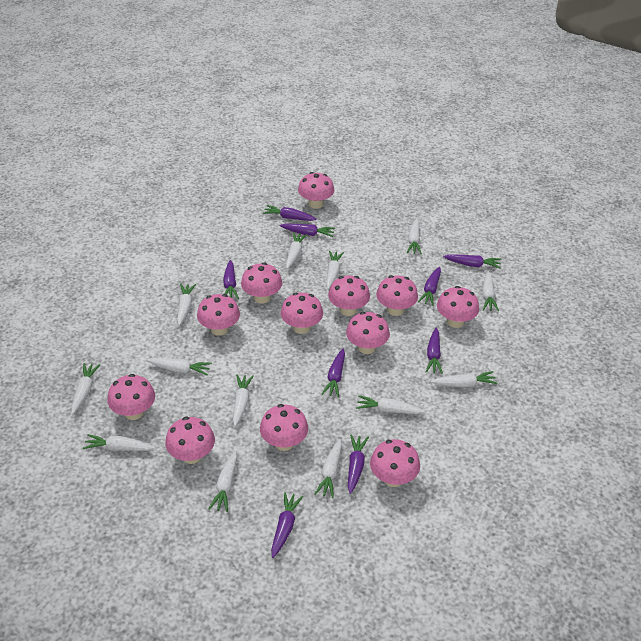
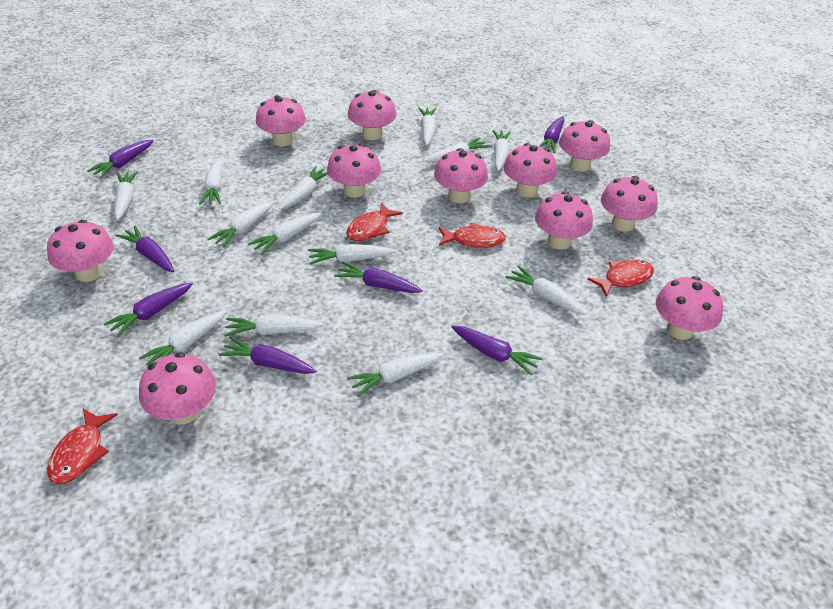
pink mushroom: [107,374,155,420] [165,417,215,464] [197,294,240,336] [241,263,282,304] [260,404,308,451] [281,293,323,334] [298,172,334,209] [328,276,370,316] [346,312,390,354] [370,439,420,487] [376,275,418,316] [437,286,479,328] = 12 -> [47,220,114,282] [139,352,216,425] [256,95,306,147] [327,144,381,198] [348,90,397,140] [434,148,488,203] [503,143,557,197] [535,191,593,249] [559,120,610,172] [601,176,658,232] [656,276,723,340] = 11
purple carrot: [223,260,239,299] [263,205,317,221] [271,492,303,558] [280,224,335,237] [322,349,345,397] [348,434,369,494] [418,267,441,306] [426,327,443,374] [443,254,501,268] = 9 -> [87,140,153,178] [104,282,193,337] [116,226,174,272] [218,337,316,374] [334,262,423,293] [451,325,543,376] [539,116,564,153] = 7
red fish: none = 0 -> [47,408,118,484] [346,202,403,241] [439,223,506,248] [587,260,654,297] = 4

